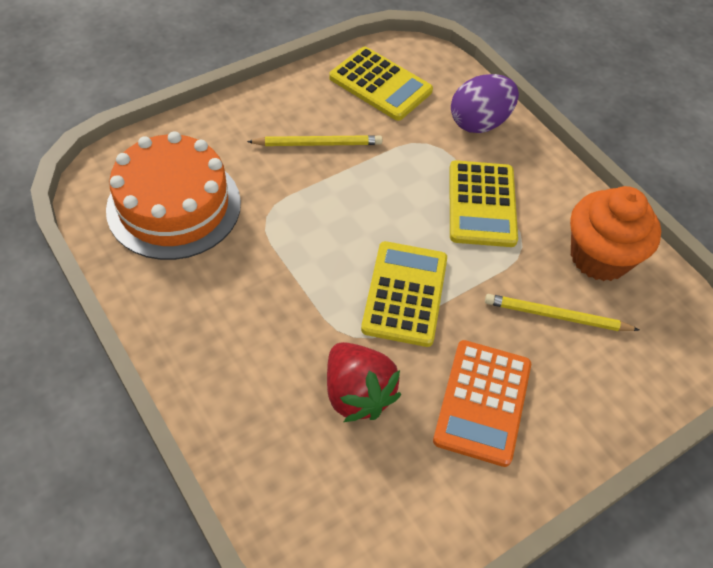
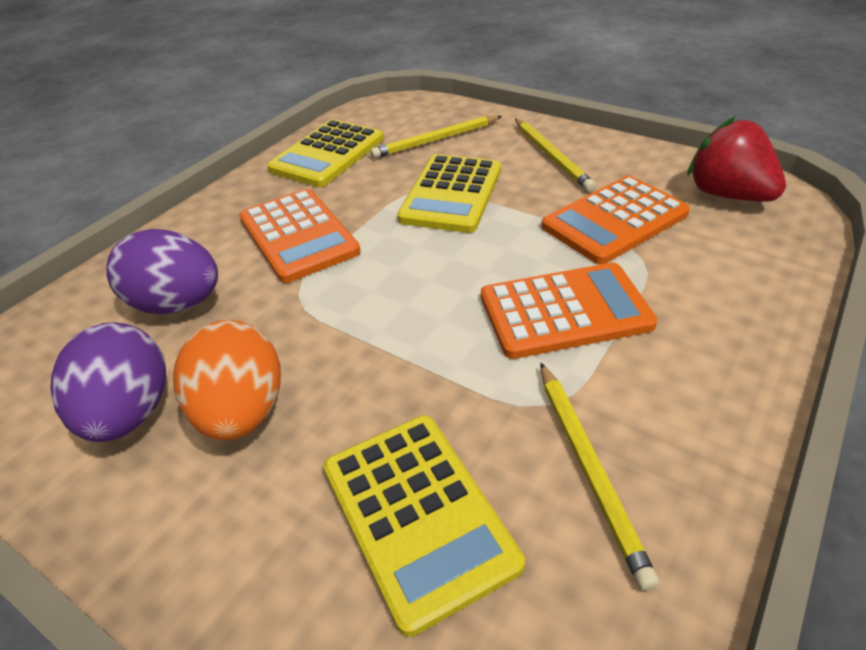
orange cake: [106,131,241,260] = 1 -> none = 0
orange calculator: [433,340,531,467] = 1 -> [239,189,361,283] [481,262,658,359] [541,176,690,264] = 3
orange cupcake: [570,186,661,281] = 1 -> none = 0
orange egg: none = 0 -> [173,320,281,440] = 1
purple egg: [451,74,519,133] = 1 -> [50,322,166,442] [106,229,218,314] = 2
yellow pencil: [247,135,382,146] [485,294,639,331] = 2 -> [370,116,502,158] [515,119,596,192] [540,363,659,591] = 3

